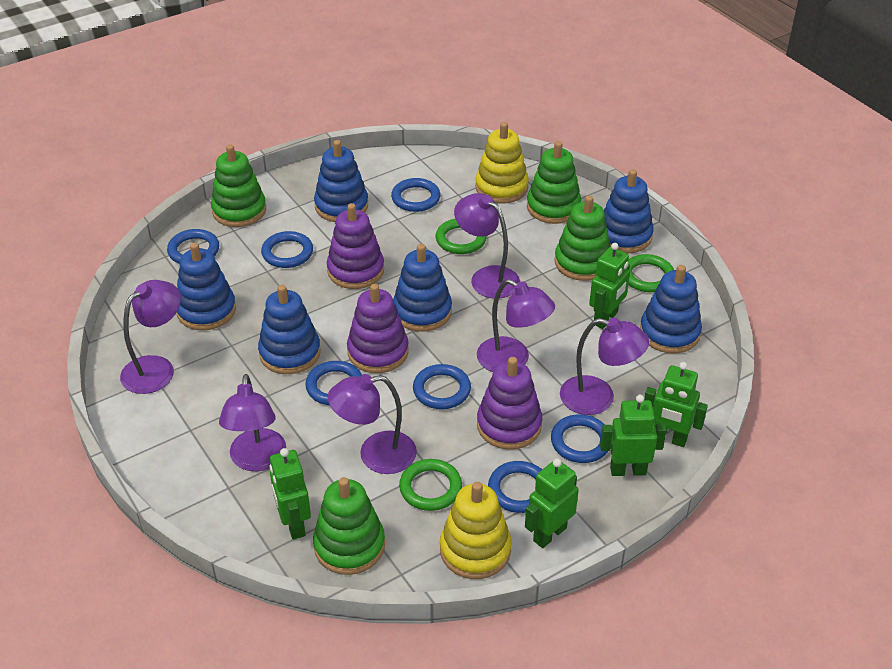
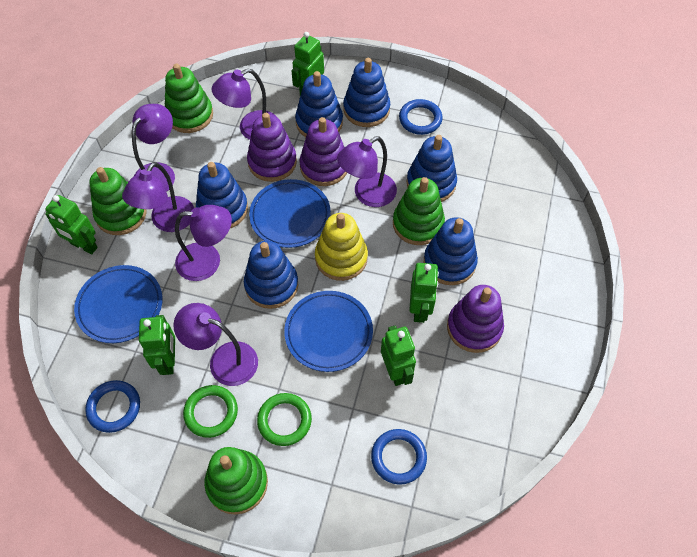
blue plate: none = 0 -> [74,265,162,343] [249,179,331,248] [284,291,373,372] = 3
blue ring: [167,229,219,264] [261,231,313,268] [305,361,362,405] [391,178,440,212] [413,364,471,409] [488,461,542,513] [551,414,608,463] = 7 -> [85,380,140,433] [371,429,427,485] [399,99,443,135] = 3
green ring: [399,459,462,511] [436,219,487,254] [628,254,674,292] = 3 -> [183,385,238,438] [257,393,312,446] = 2
yellow stacking toy: [440,482,512,579] [475,122,529,204] = 2 -> [315,213,368,281] = 1

